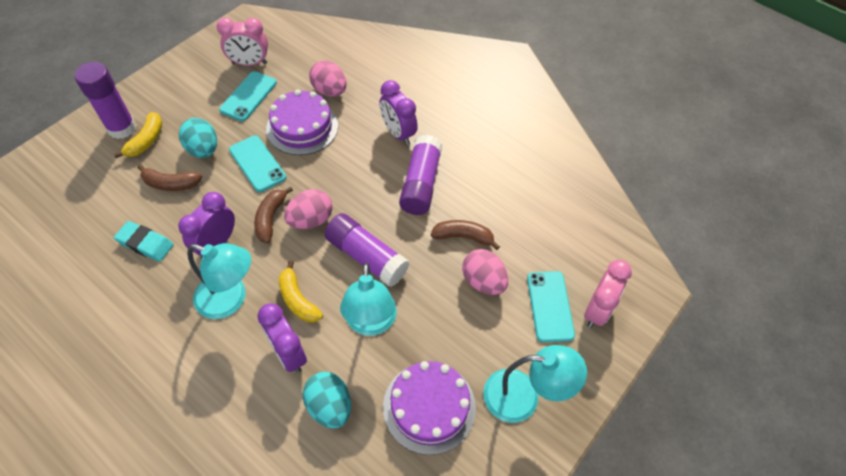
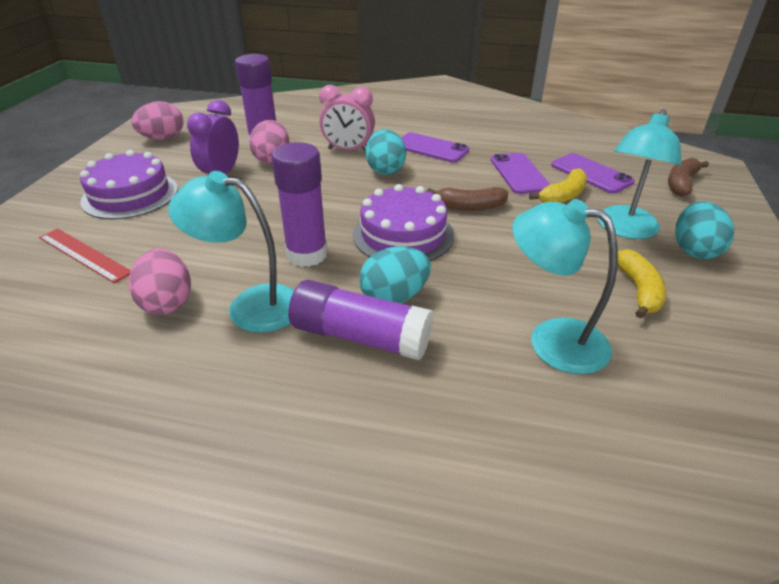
brown banana: [137,164,202,191] [254,186,293,243] [431,220,500,250] = 3 -> [427,187,508,211] [668,158,709,196] = 2
pink clock: [217,17,268,66] [584,260,632,328] = 2 -> [319,85,375,151] = 1
purple clock: [178,192,235,259] [257,303,307,373] [379,80,418,145] = 3 -> [187,100,239,175] = 1
purple phone: none = 0 -> [401,132,469,163] [491,153,551,194] [551,153,635,194] = 3
red ruler: none = 0 -> [39,229,131,283] = 1
turquoise egg: [179,118,217,158] [303,372,351,429] = 2 -> [360,246,431,304] [365,129,406,175] [675,201,734,259] = 3
turquoise eraser: [114,221,174,262] = 1 -> none = 0
turquoise phone: [219,71,277,121] [229,135,286,192] [527,271,575,342] = 3 -> none = 0

